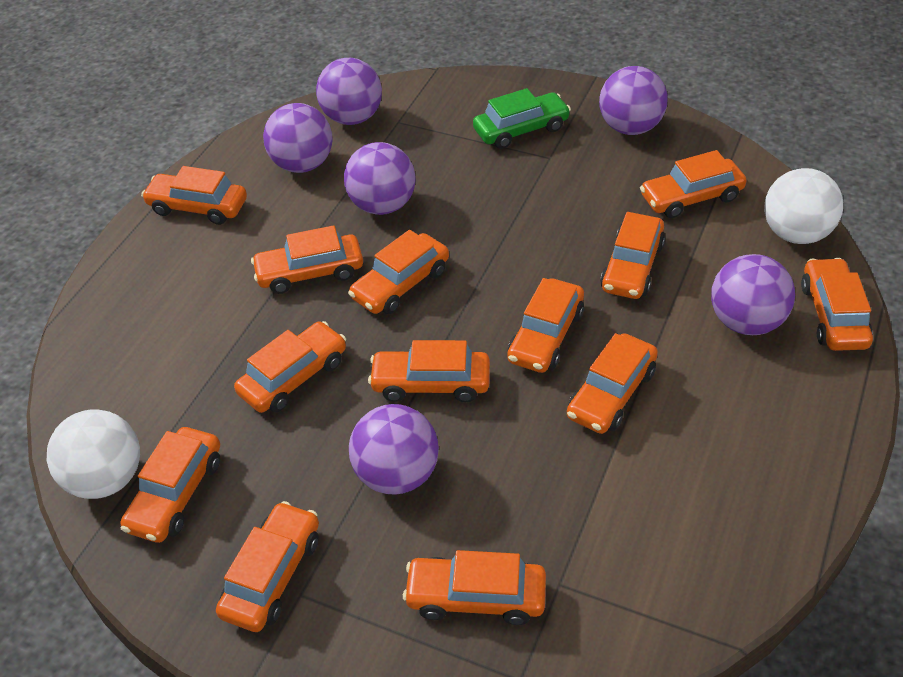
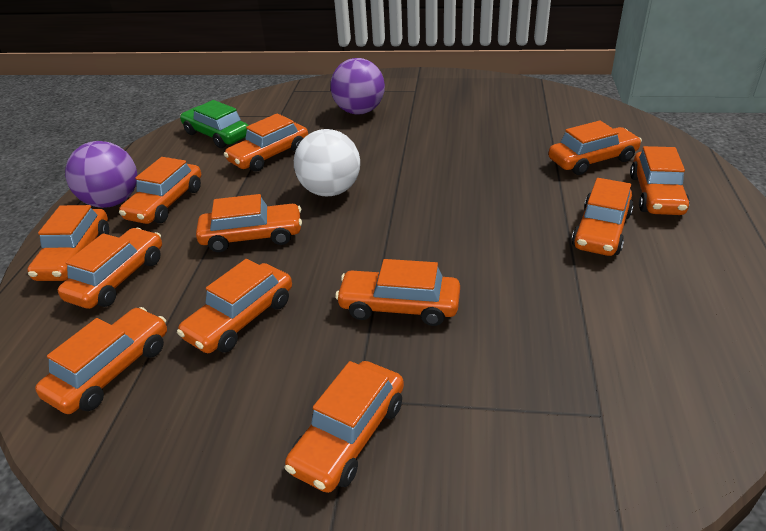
orange car: [120,427,220,543] [141,166,247,225] [216,501,319,632] [234,321,346,413] [251,225,363,294] [348,230,449,314] [368,340,490,402] [403,550,546,625] [507,278,584,373] [567,333,658,434] [600,212,665,299] [640,150,747,218] [801,258,873,351] = 13 -> [27,205,109,281] [35,307,167,414] [58,228,162,309] [119,157,201,224] [177,259,292,353] [196,194,302,252] [224,113,308,172] [284,361,404,493] [335,259,460,326] [548,120,642,175] [572,178,634,256] [630,146,690,215] = 12
purple ball: [263,103,332,173] [316,58,382,125] [344,142,416,215] [349,404,439,495] [599,66,667,135] [711,254,795,335] = 6 -> [65,141,137,208] [330,58,385,115] = 2
white ball: [47,409,140,499] [764,168,843,244] = 2 -> [294,129,360,196] = 1

